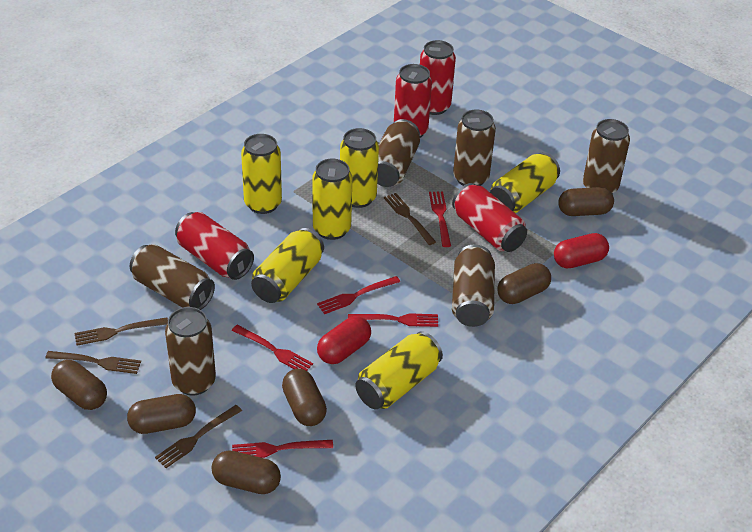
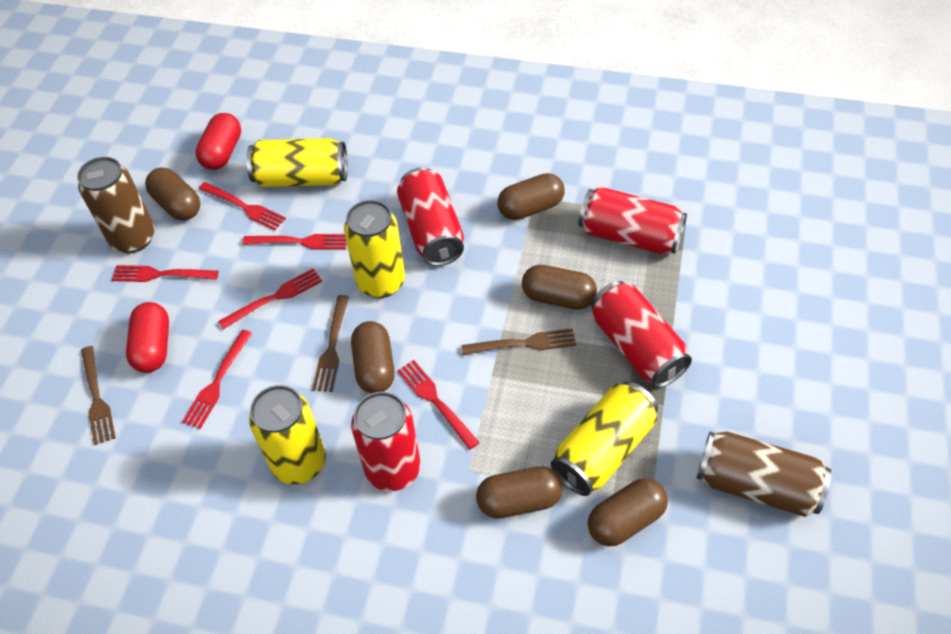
brown can: [130,244,215,310] [165,307,216,395] [377,119,420,187] [452,245,495,327] [453,110,496,186] [583,119,630,194] = 6 -> [77,157,155,253] [697,432,831,517] = 2
brown fork: [45,351,141,374] [75,317,168,346] [155,405,242,468] [384,193,436,245] = 4 -> [81,346,116,445] [312,295,349,392] [462,328,576,355] = 3
red fork: [232,325,313,371] [232,440,333,458] [317,276,400,314] [348,313,438,327] [429,191,451,247] = 5 -> [111,265,219,282] [182,330,252,429] [199,182,286,231] [218,269,322,329] [242,234,347,250] [397,360,480,450] = 6
yellow can: [241,134,282,214] [251,228,324,303] [312,159,352,240] [340,128,379,208] [355,331,443,410] [490,152,560,213] = 6 -> [246,138,348,187] [249,385,326,484] [344,200,405,298] [551,381,658,496] = 4

